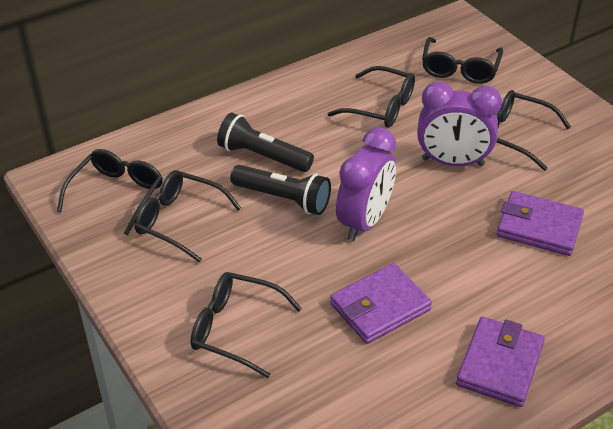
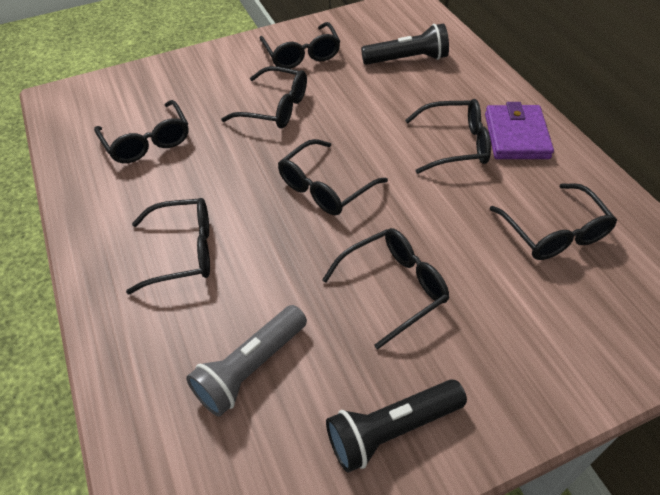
black glasses: [57,149,163,235] [134,170,241,262] [191,272,302,378] [327,66,415,128] [422,37,503,84] [496,90,571,171] = 6 -> [94,100,189,163] [126,198,210,294] [221,66,307,128] [260,22,341,69] [278,139,388,215] [322,228,449,350] [405,99,491,174] [490,183,617,260] = 8
grey flashlight: none = 0 -> [186,305,307,417] = 1
purple clock: [336,127,396,241] [417,81,502,166] = 2 -> none = 0
purple wallet: [330,263,432,344] [456,317,545,407] [497,191,584,256] = 3 -> [485,102,554,159] = 1

